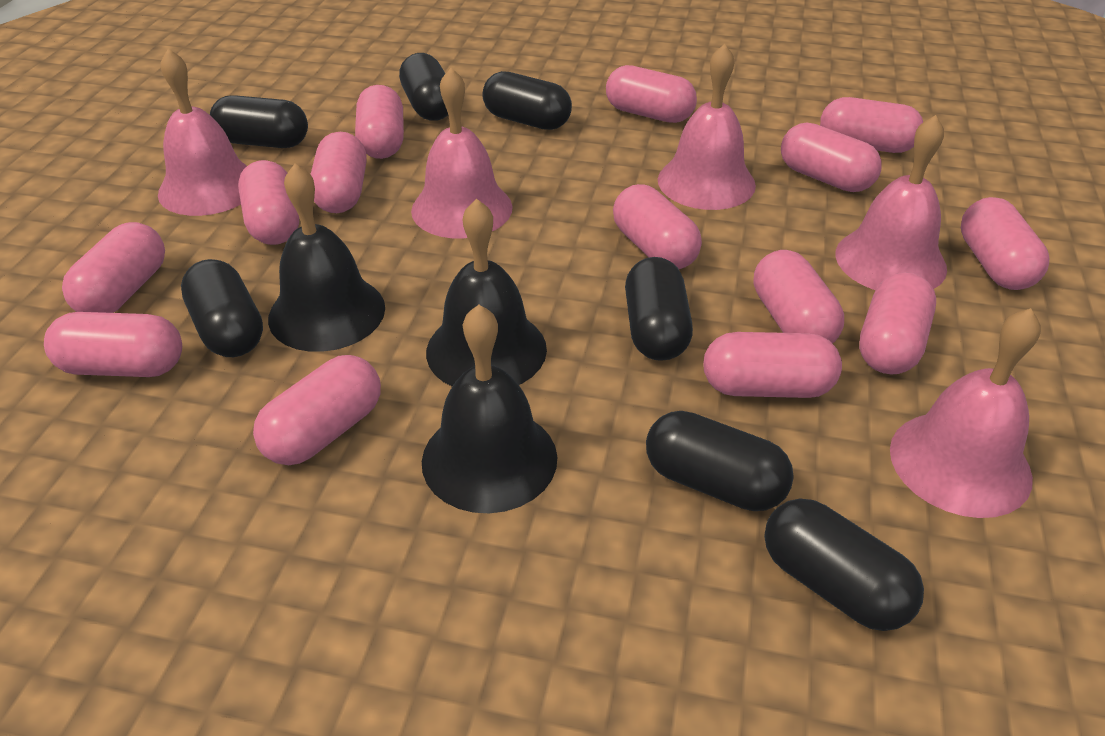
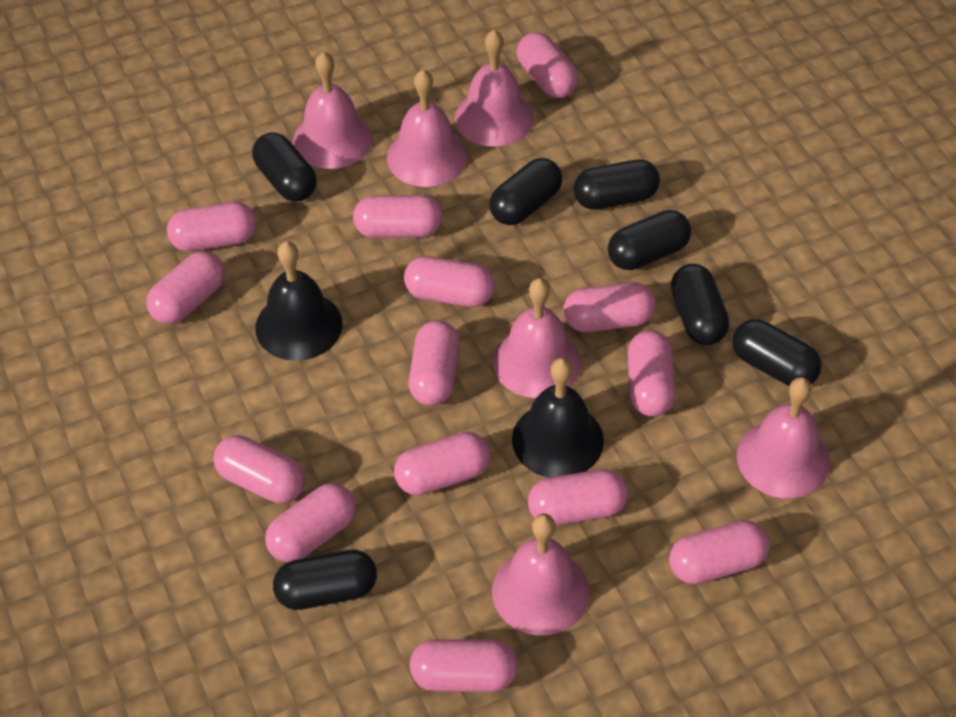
black bell: [268,164,385,352] [422,304,557,513] [426,199,547,386] = 3 -> [256,241,343,361] [512,358,604,478] = 2
pink bell: [158,49,247,216] [411,68,513,238] [658,44,756,210] [835,115,947,290] [890,308,1041,518] = 5 -> [293,51,373,169] [387,69,467,187] [455,30,534,147] [492,513,590,635] [493,278,582,398] [737,377,830,498] = 6

